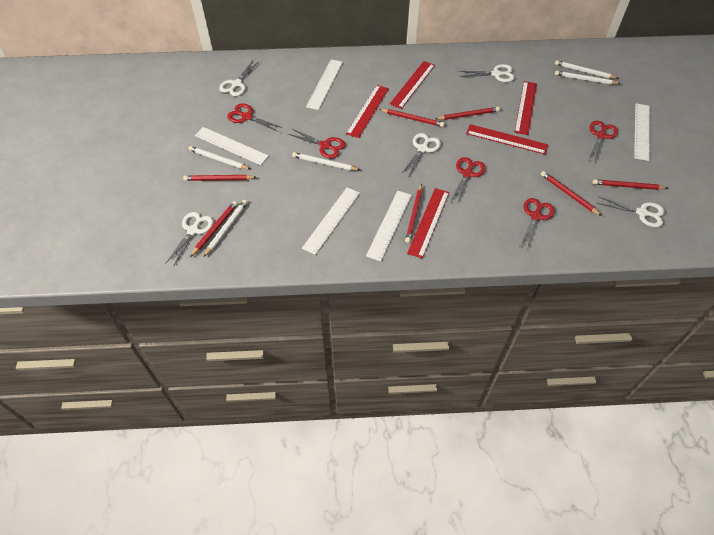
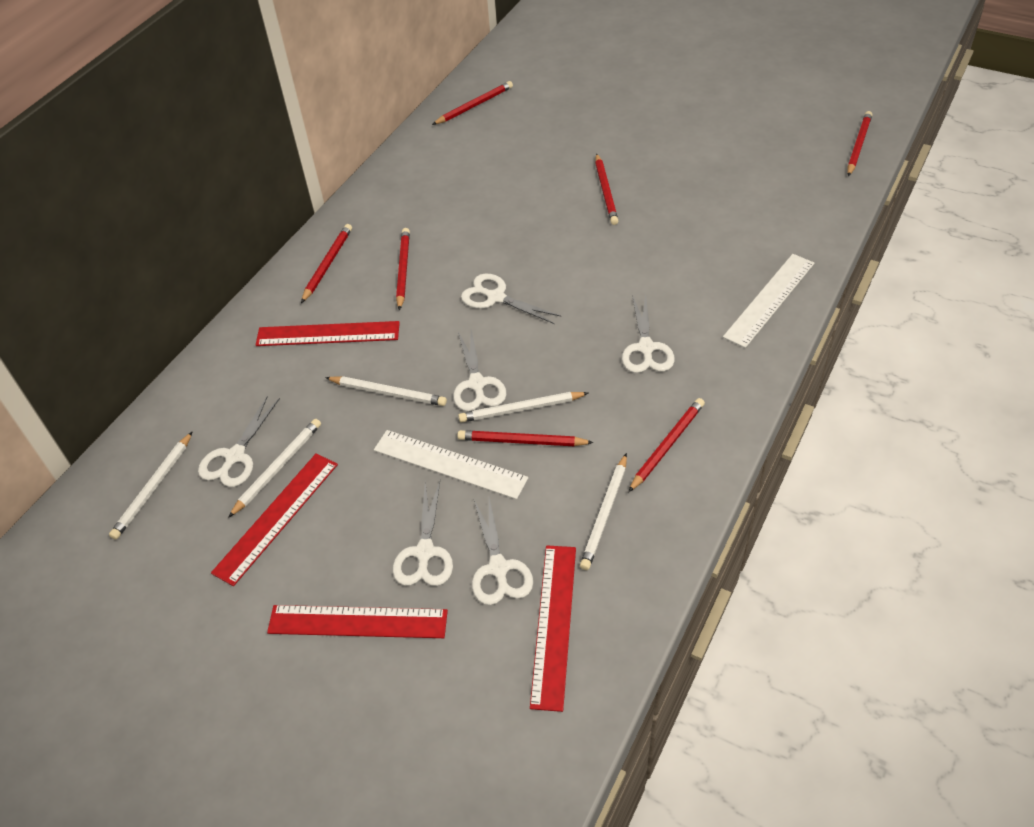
red ruler: [346,85,389,138] [390,61,435,109] [407,188,449,259] [466,124,549,155] [514,81,537,135] = 5 -> [211,453,338,586] [256,321,400,346] [267,605,448,638] [530,545,576,712] = 4
red scissors: [227,103,283,132] [288,128,345,159] [450,157,485,203] [520,198,555,248] [588,121,618,163] = 5 -> none = 0
white ruler: [195,127,269,165] [302,187,360,255] [306,59,343,110] [366,191,412,261] [634,103,650,161] = 5 -> [374,430,528,499] [723,254,814,348] = 2
white scissors: [165,212,213,267] [219,61,258,96] [401,133,441,176] [459,64,515,82] [597,197,665,227] = 5 -> [198,396,280,487] [393,481,453,586] [453,329,507,411] [461,274,561,324] [472,498,533,605] [622,294,675,373] = 6

